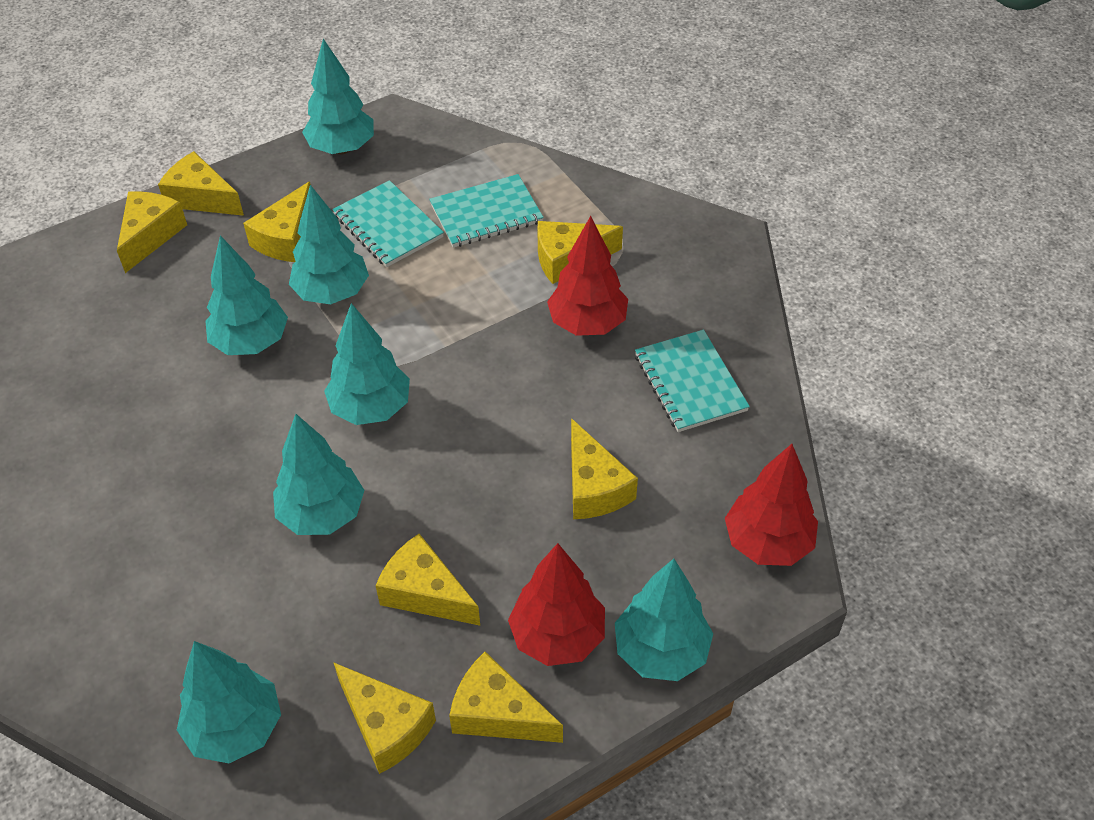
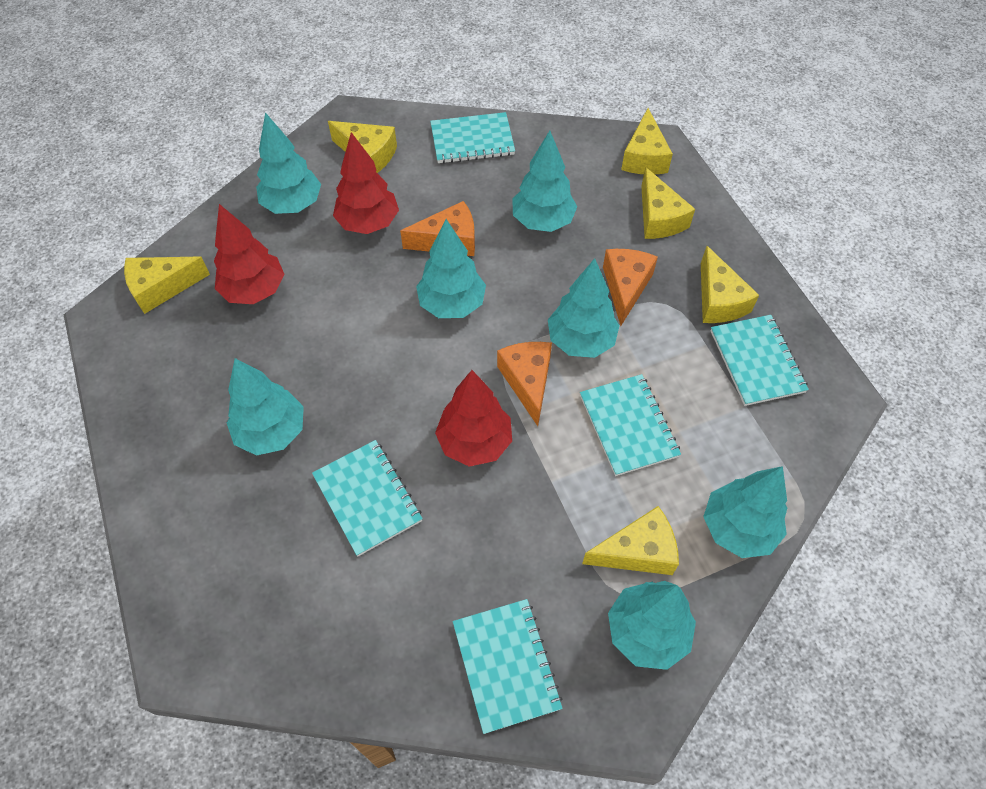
orange cheese: none = 0 -> [400,201,475,256] [497,342,552,426] [603,249,658,326] = 3
turquoise notebook: [332,180,444,267] [429,174,544,248] [635,330,750,432] = 3 -> [312,440,423,556] [430,112,515,163] [453,599,563,734] [580,374,681,476] [711,315,809,406] = 5
yellow cheese: [117,191,187,273] [158,151,244,216] [243,182,311,262] [333,662,436,774] [376,534,480,626] [449,652,563,743] [537,221,623,284] [571,418,638,519] = 8 -> [124,257,210,314] [328,121,397,173] [582,506,679,575] [621,108,673,174] [641,167,695,239] [701,246,759,323] = 6

